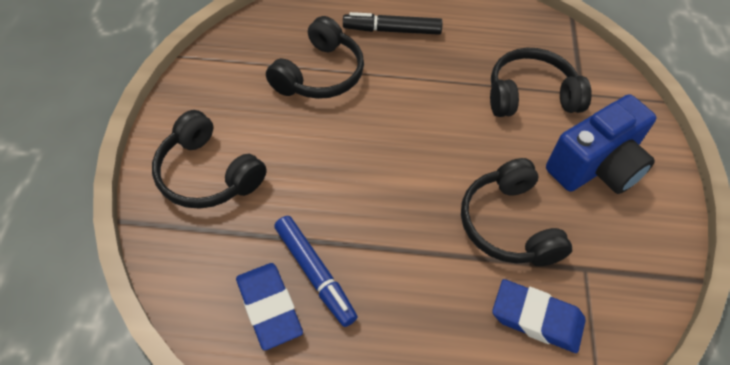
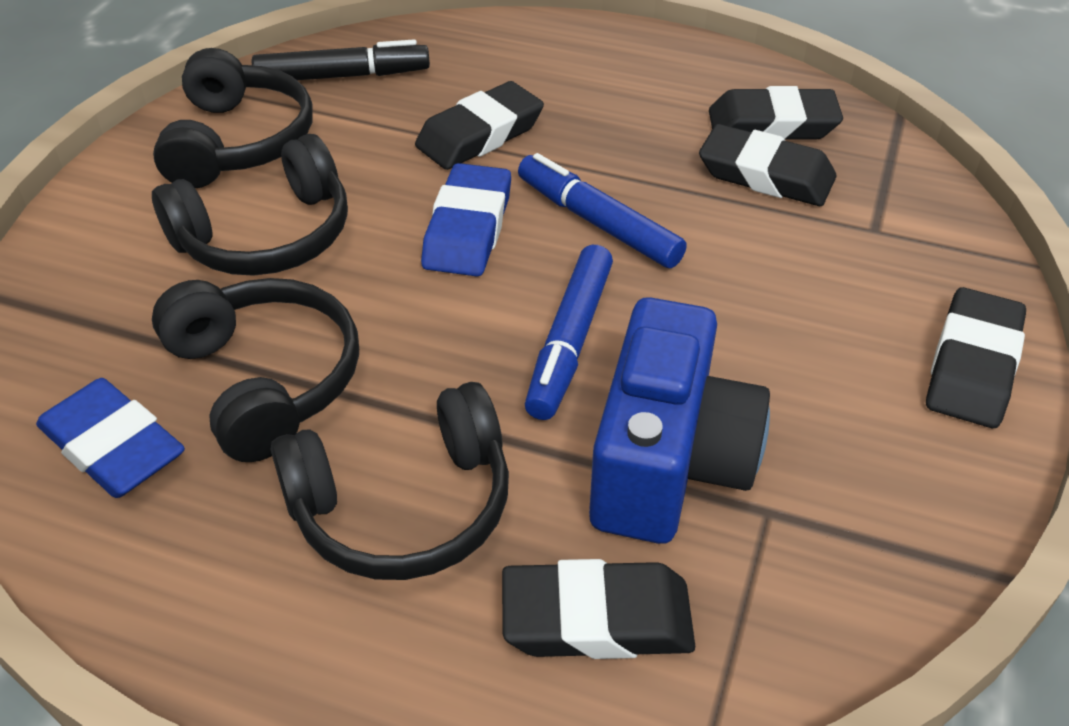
black eraser: none = 0 -> [415,81,544,170] [502,559,695,659] [699,124,836,206] [709,86,843,139] [926,287,1026,428] = 5
blue marker: [274,216,358,327] = 1 -> [518,153,687,268] [525,245,613,420] = 2

